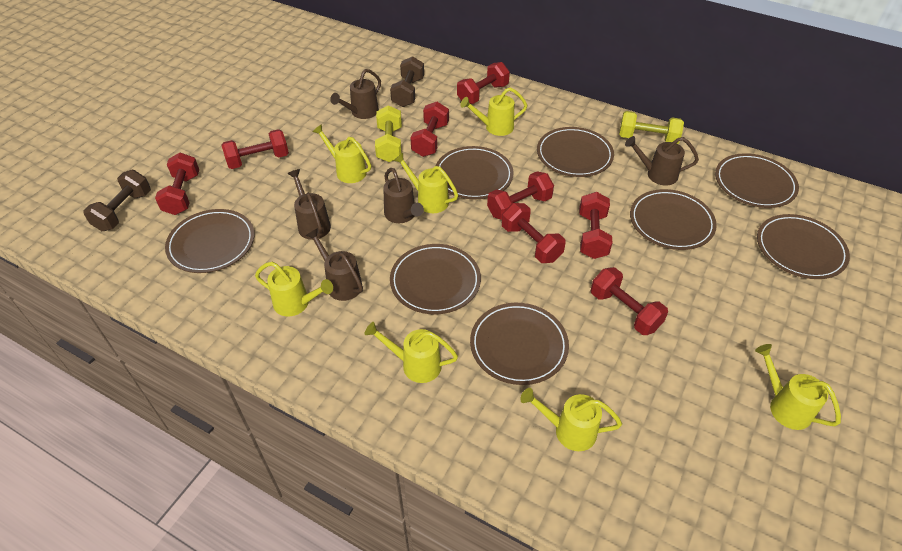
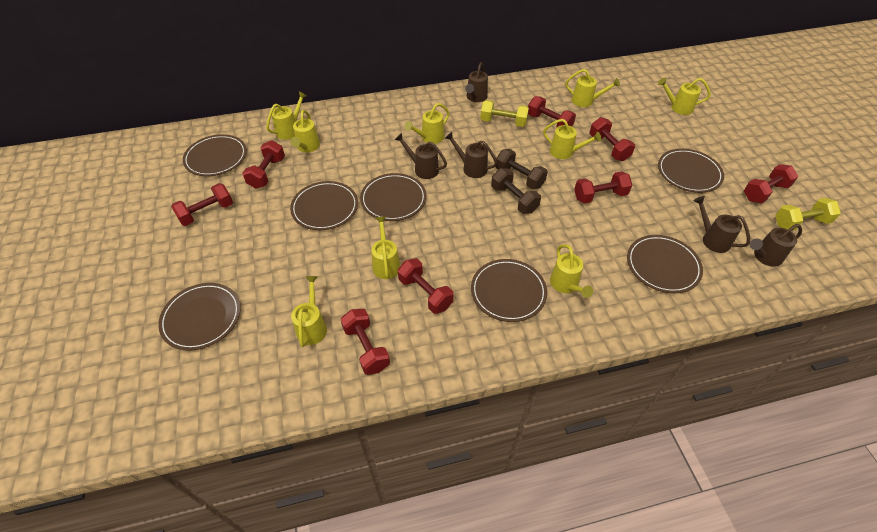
brown plate: [165,209,254,273] [390,244,481,314] [436,146,514,199] [470,303,569,385] [537,127,614,177] [630,189,717,250] [715,153,799,208] [757,214,850,279] = 8 -> [158,283,241,351] [183,134,247,176] [290,181,358,230] [360,173,427,221] [471,259,547,322] [627,235,703,293] [658,149,724,193] = 7
yellow watering can: [255,262,333,316] [312,124,371,183] [364,322,458,383] [393,153,458,213] [460,87,527,136] [520,388,622,451] [755,344,841,430] = 7 -> [266,92,307,140] [290,110,320,152] [291,276,327,347] [371,216,400,279] [405,103,450,144] [543,119,601,159] [550,244,593,298] [565,69,620,107] [658,78,711,115] = 9

